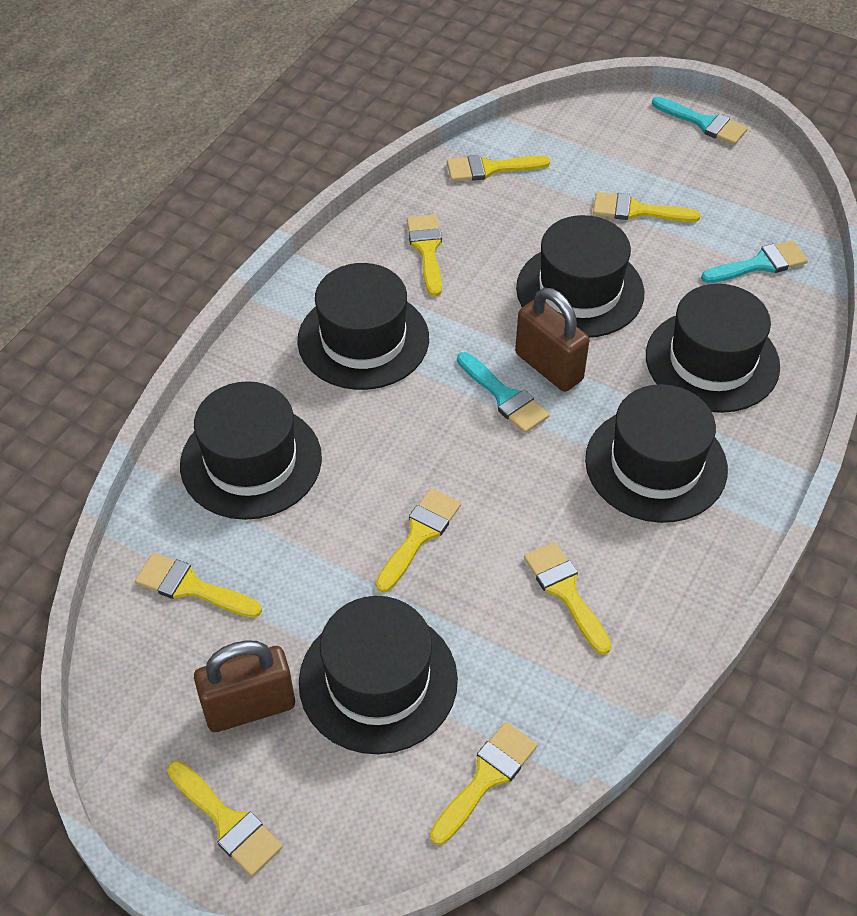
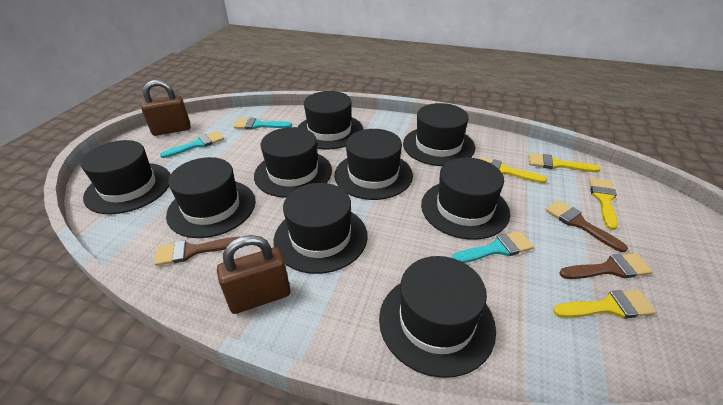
black hat: [180,381,322,520] [297,263,429,390] [299,596,458,754] [516,215,644,338] [585,384,728,523] [646,284,780,413] = 6 -> [81,140,170,214] [166,157,255,238] [254,127,332,198] [273,183,367,274] [298,91,363,149] [334,129,413,200] [379,256,496,378] [403,103,475,166] [421,158,510,240] = 9
brown brush: none = 0 -> [154,237,239,266] [545,200,628,252] [559,253,653,279] = 3
yellow brush: [135,553,262,618] [167,761,283,877] [376,488,461,592] [407,215,442,297] [430,722,537,845] [447,155,550,182] [524,542,612,655] [593,192,700,222] = 8 -> [479,157,547,183] [528,153,600,172] [553,290,656,319] [589,178,618,230] = 4

